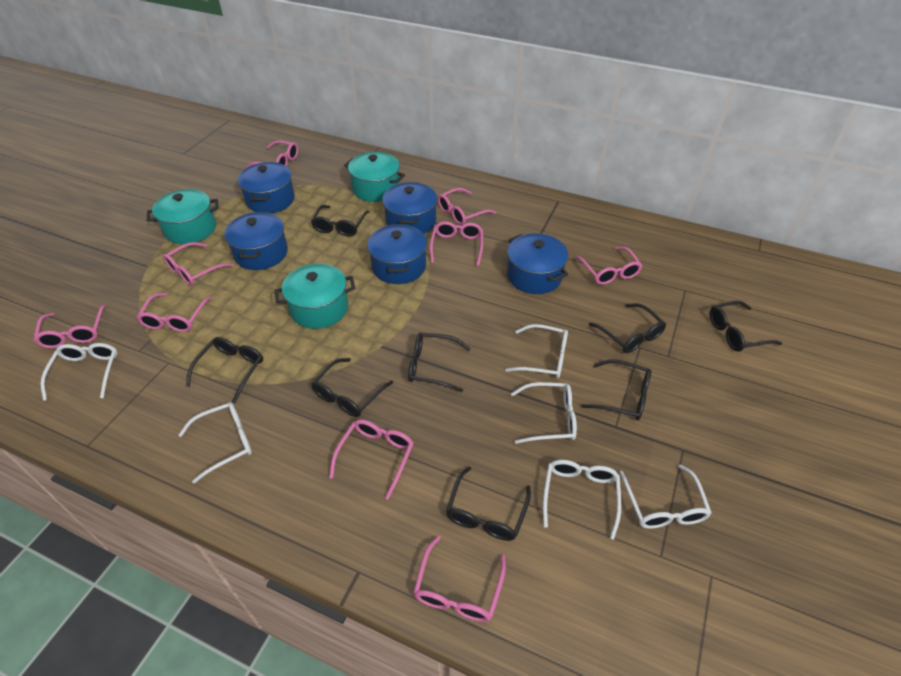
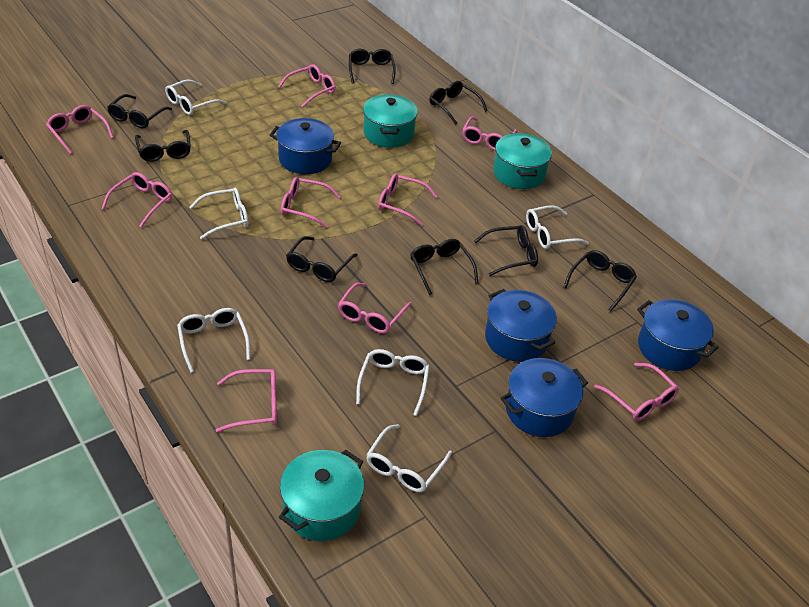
blue pot: [224,212,288,270] [238,162,295,213] [367,224,427,284] [382,182,437,234] [507,233,568,294] = 5 -> [270,118,341,174] [485,289,557,362] [501,358,588,437] [637,299,719,371] = 4

